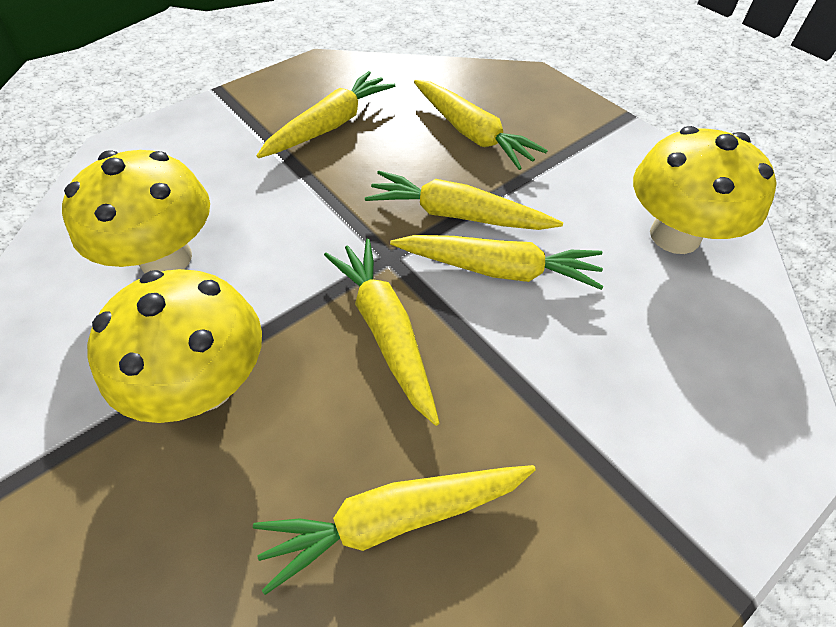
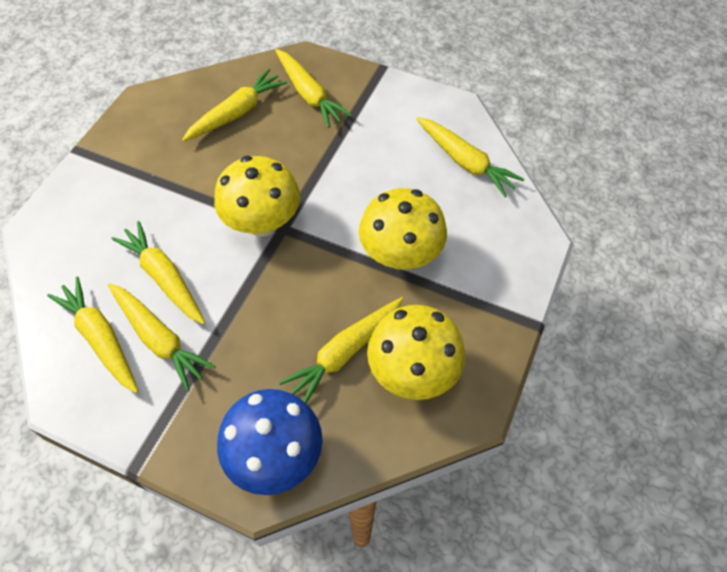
blue mushroom: none = 0 -> [217,389,323,495] = 1
yellow carrot: [253,465,536,595] [256,71,395,158] [324,239,439,426] [365,171,563,230] [390,235,604,290] [414,80,548,170] = 6 -> [47,277,139,393] [108,283,216,391] [111,221,205,325] [182,69,287,142] [275,49,352,128] [279,297,403,403] [416,117,524,197] = 7

